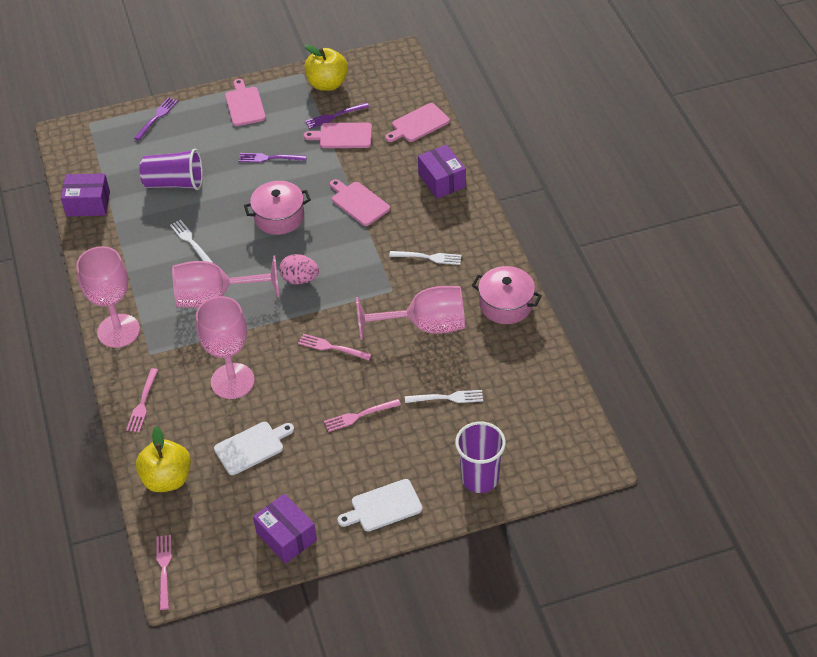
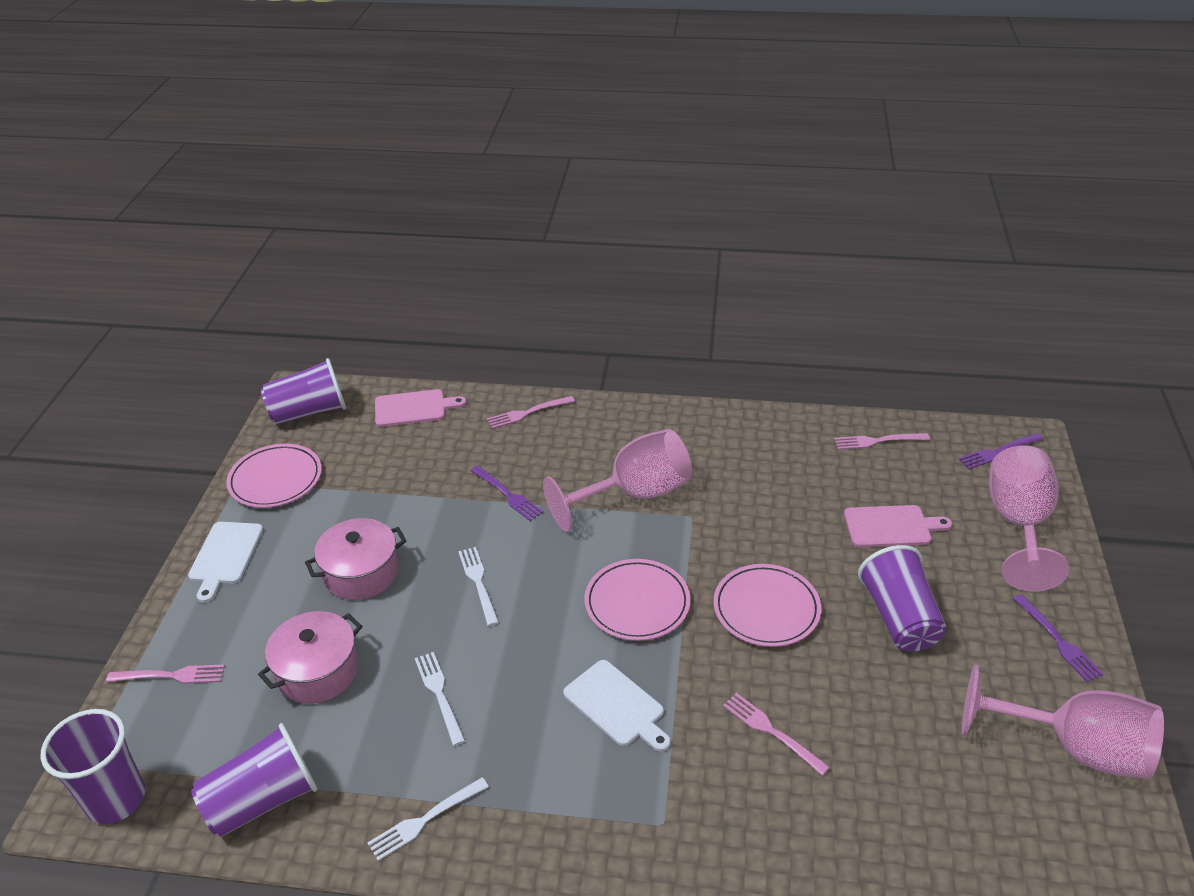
pink cutting board: [225,79,266,126] [304,123,372,148] [330,179,390,226] [385,103,450,142] = 4 -> [375,389,466,427] [844,505,952,547] = 2
pink egg: [279,254,319,285] = 1 -> none = 0
pink goblet: [76,246,140,348] [172,256,279,308] [196,296,255,399] [356,286,465,340] = 4 -> [543,429,692,532] [962,664,1164,779] [989,445,1069,592] = 3
pink plate: none = 0 -> [226,444,322,508] [584,559,691,641] [713,564,821,647] = 3
purple box: [61,173,110,216] [253,494,317,564] [418,145,466,199] = 3 -> none = 0
purple cup: [139,149,203,190] [455,422,506,493] = 2 -> [41,709,145,824] [191,723,317,837] [261,358,346,424] [858,545,946,652] = 4
yellow apple: [136,426,191,492] [304,44,348,91] = 2 -> none = 0

